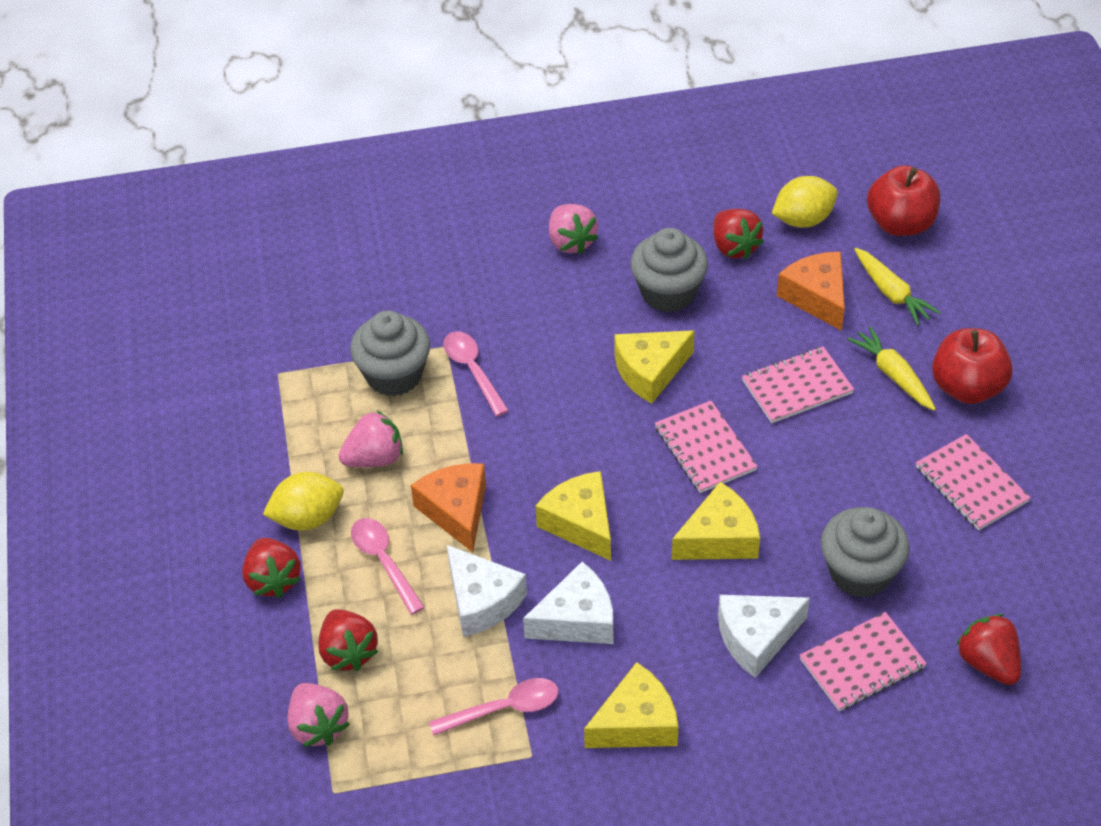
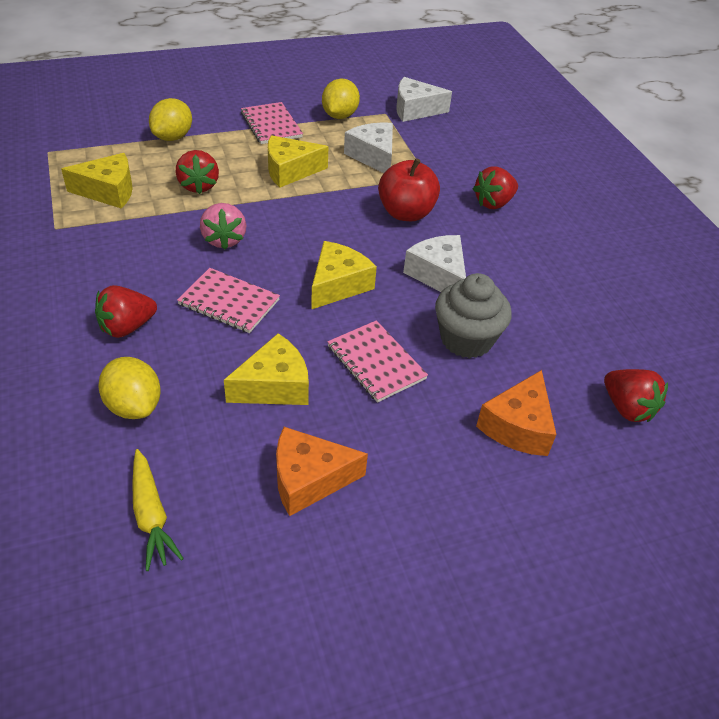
grey cupcake: [350,311,430,396] [630,228,708,312] [821,507,910,598] = 3 -> [435,273,512,358] = 1
pink notebook: [655,401,758,493] [742,346,854,423] [799,612,927,711] [916,434,1031,531] = 4 -> [177,268,280,333] [241,102,303,144] [327,320,428,403] = 3
pink spoon: [351,518,425,615] [429,678,559,736] [443,331,509,416] = 3 -> none = 0
pink strawberry: [288,683,350,747] [338,411,403,467] [549,204,598,254] = 3 -> [200,203,246,250] = 1
red apple: [867,165,940,236] [932,328,1013,404] = 2 -> [378,158,440,221] = 1
yellow carrot: [847,326,936,411] [854,248,941,326] = 2 -> [132,449,184,571] = 1
yellow lemon: [263,472,343,530] [772,176,838,228] = 2 -> [98,357,161,419] [149,98,192,141] [322,78,360,119] = 3

